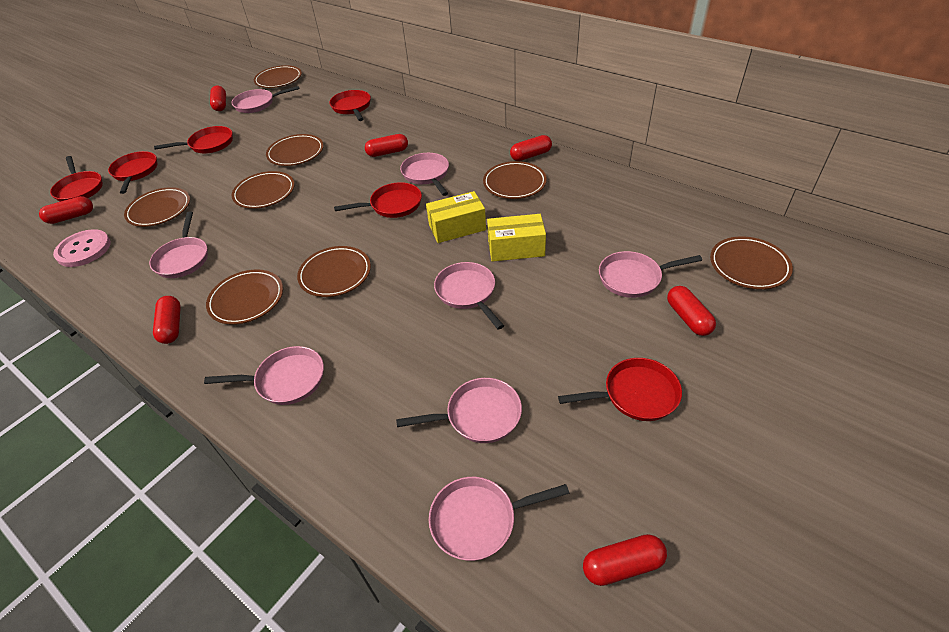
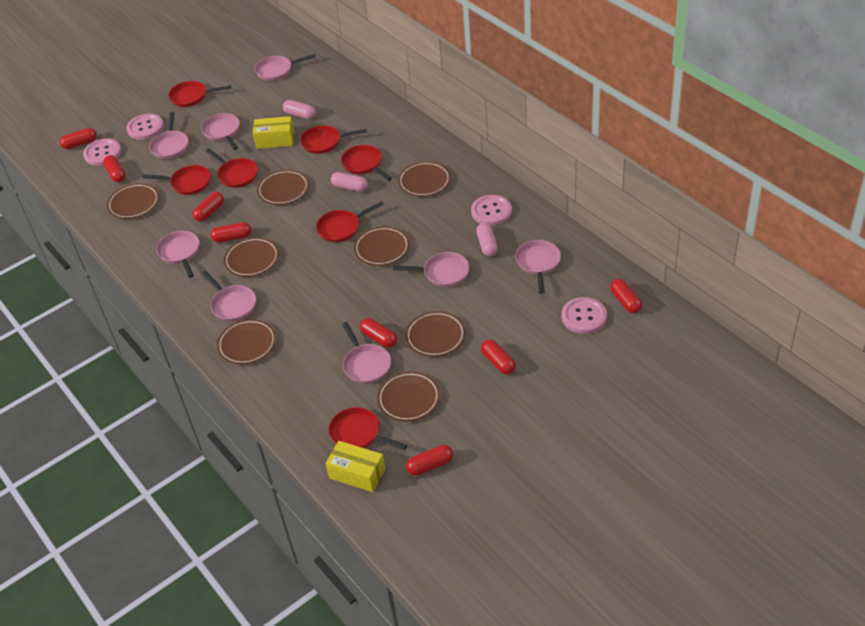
pink button: [53,229,111,267] = 1 -> [83,139,121,166] [126,114,164,140] [471,195,512,226] [562,297,607,334] = 4
pink capsule: none = 0 -> [283,100,316,119] [331,172,368,192] [476,223,498,256] = 3
red capsule: [39,196,93,224] [153,296,181,344] [210,86,226,111] [365,134,408,157] [510,135,552,161] [583,534,667,586] [667,286,716,336] = 7 -> [60,128,97,149] [103,155,126,182] [193,192,224,222] [210,222,251,243] [360,318,397,348] [406,445,453,476] [481,339,516,375] [610,279,642,313] = 8
red pan: [50,156,103,202] [108,151,157,194] [154,126,233,153] [329,90,371,121] [334,182,422,218] [558,358,682,421] = 6 -> [143,165,211,195] [168,81,231,107] [206,148,258,188] [300,125,367,154] [316,201,384,242] [328,407,407,450] [341,145,392,181] = 7

